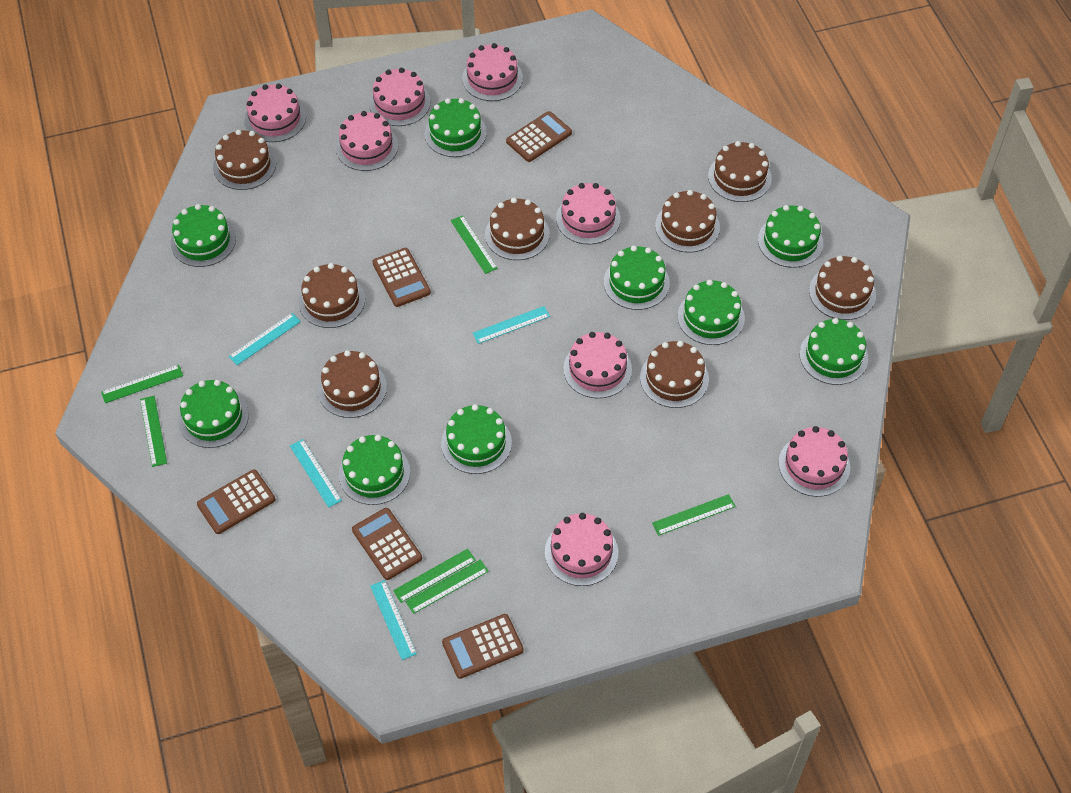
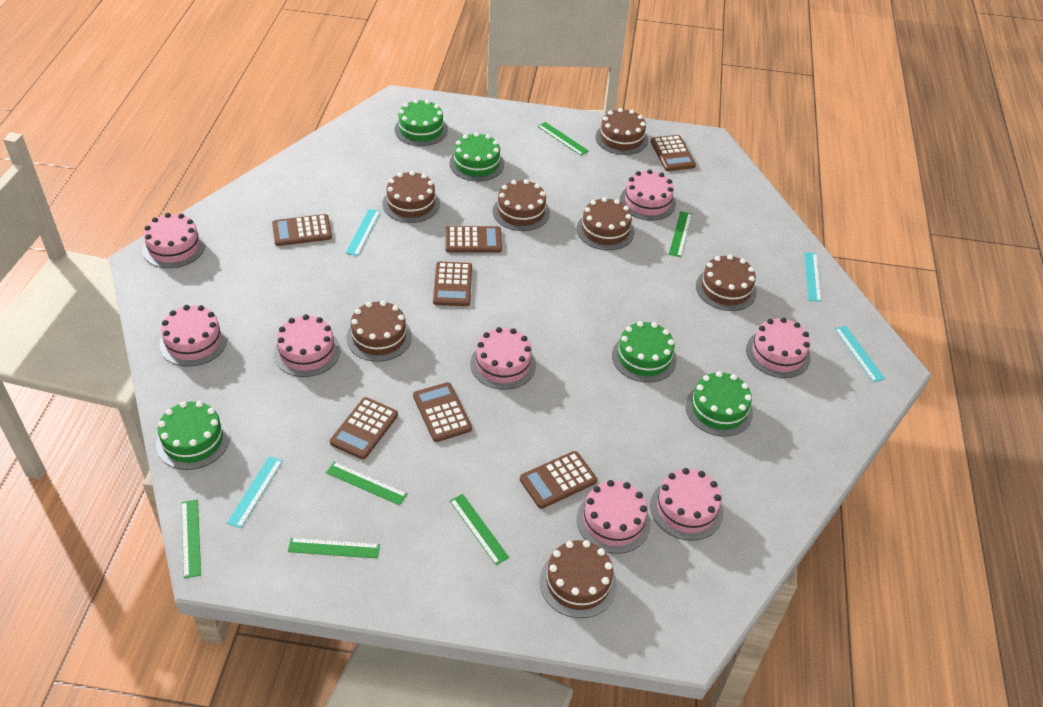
brown cake: [213,130,276,190] [298,263,365,328] [318,350,387,418] [485,198,550,260] [640,341,709,408] [655,190,720,253] [708,141,772,202] [809,256,876,320] = 8 -> [347,300,412,362] [382,171,440,223] [493,179,550,231] [540,540,617,618] [577,197,634,250] [595,108,648,155] [696,255,757,311] = 7
brown calculator: [197,469,275,534] [352,508,422,580] [372,248,431,307] [442,614,524,679] [506,111,572,162] = 5 -> [272,214,332,246] [330,397,398,459] [413,382,472,442] [433,262,472,306] [445,226,502,253] [520,451,597,509] [651,135,696,171] = 7
green cake: [171,204,236,267] [178,380,249,448] [339,435,410,505] [425,98,487,157] [441,404,512,474] [604,246,670,310] [678,280,745,345] [758,205,823,268] [800,318,868,385] = 9 -> [156,401,230,470] [395,99,448,146] [449,132,504,181] [612,321,677,383] [685,371,753,436] = 5

